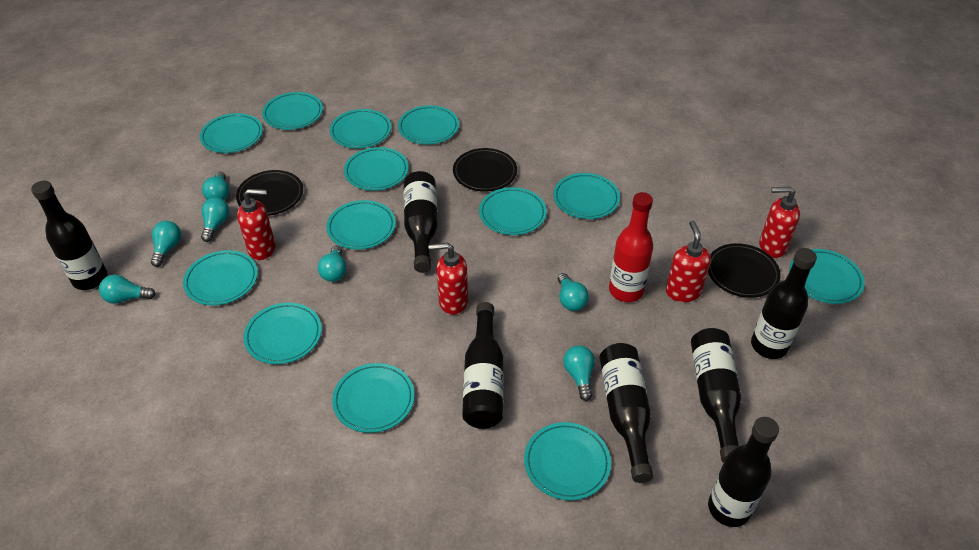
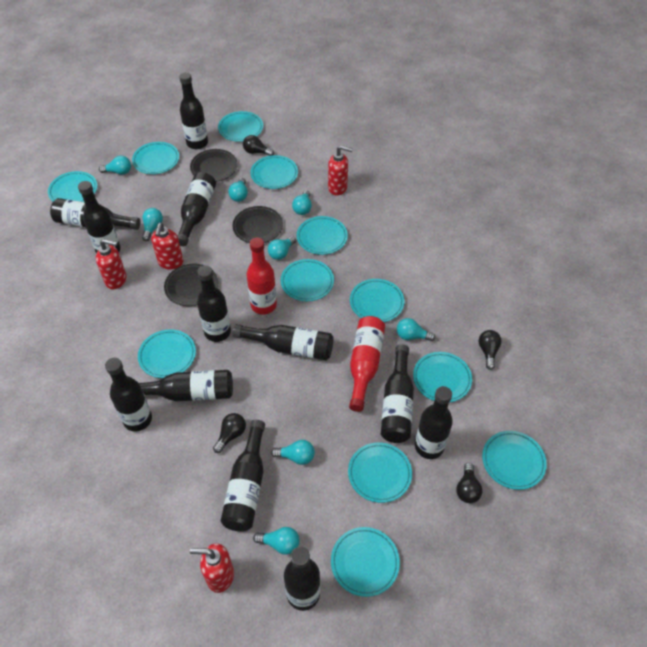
black bottle: [31,181,107,290] [403,171,438,273] [462,302,503,429] [599,343,653,483] [691,328,741,463] [708,417,779,527] [751,248,817,359] = 7 -> [50,198,140,230] [78,181,120,254] [105,357,152,432] [139,370,233,401] [177,172,216,246] [179,72,208,149] [197,265,231,342] [220,420,265,532] [233,324,333,360] [284,547,320,611] [381,344,414,443] [415,386,453,459] = 12
black light bulb: none = 0 -> [213,413,246,453] [243,135,274,156] [456,463,482,503] [479,330,502,370] = 4
red bottle: [609,192,653,302] = 1 -> [247,238,277,315] [349,316,385,412] = 2
turquoise light bulb: [99,275,156,304] [151,221,181,267] [201,197,230,242] [202,171,229,200] [318,245,347,282] [558,273,589,311] [563,345,595,401] = 7 -> [99,156,131,175] [142,208,163,241] [228,178,248,202] [253,527,300,555] [268,236,296,260] [271,440,315,465] [292,190,312,215] [397,318,435,341] = 8
turquoise plate: [183,250,258,305] [200,113,263,153] [243,303,322,364] [262,92,323,130] [326,200,396,250] [330,109,391,148] [332,363,415,433] [344,147,409,191] [398,105,459,144] [479,187,547,235] [524,422,611,500] [553,173,620,219] [789,249,865,304] = 13 -> [48,171,97,202] [132,142,179,174] [138,329,196,378] [218,111,263,142] [250,155,298,189] [281,259,334,301] [297,216,348,255] [331,527,400,597] [348,443,412,503] [350,279,404,322] [413,352,472,403] [482,431,547,490] = 12

